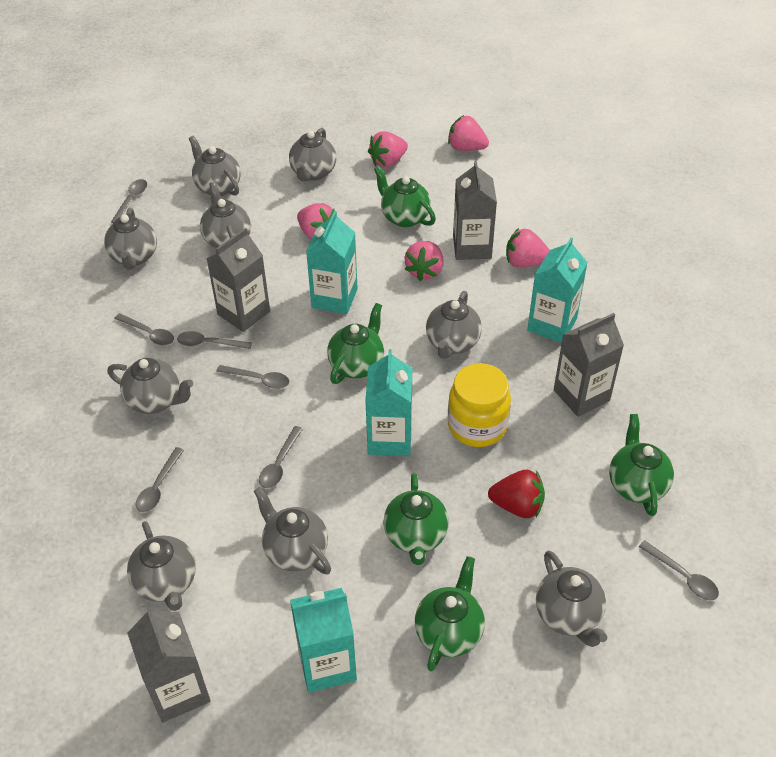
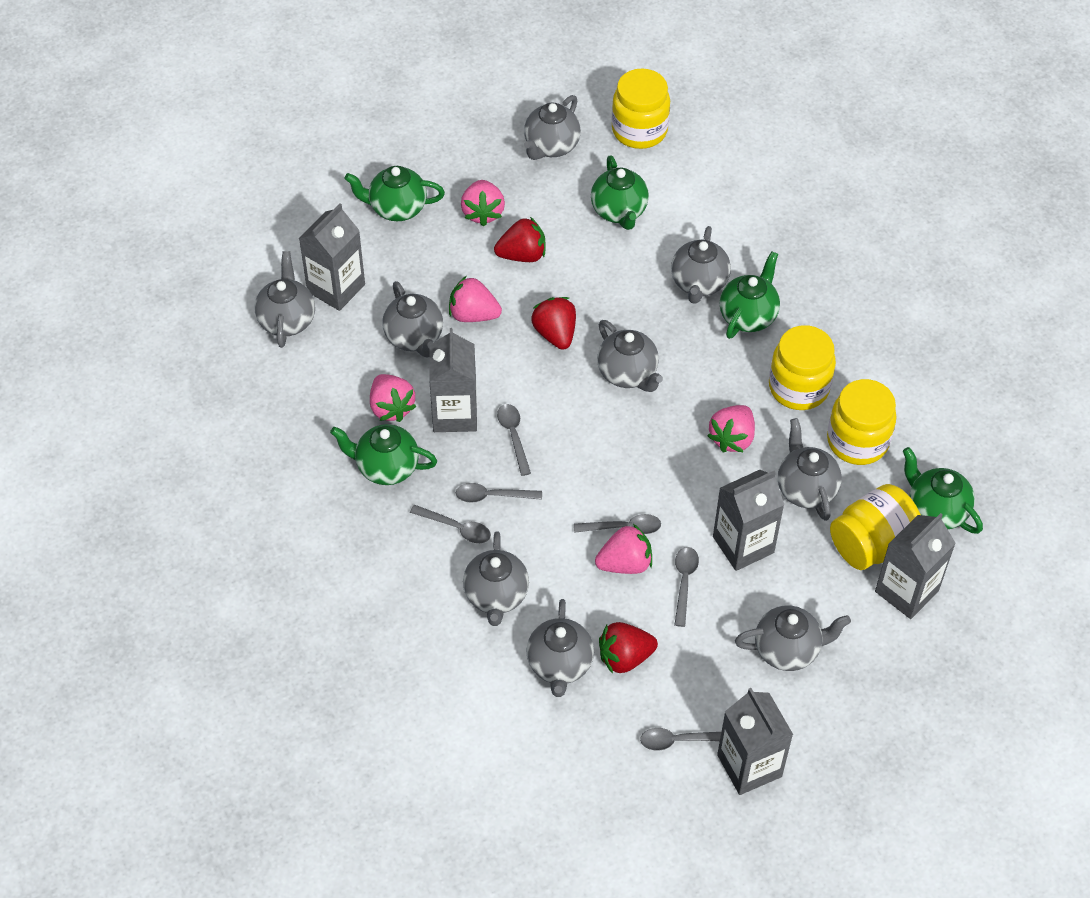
grey carton: [127,606,211,722] [206,228,270,332] [453,160,497,260] [554,313,624,417] = 4 -> [299,203,365,311] [429,328,477,432] [713,470,784,571] [717,688,793,795] [875,513,956,619] = 5
grey spoon: [111,179,147,223] [114,313,174,346] [136,447,184,512] [177,331,252,349] [216,365,289,389] [259,426,303,488] [639,540,719,600] = 7 -> [410,505,491,543] [456,483,542,503] [497,404,531,476] [574,514,661,534] [640,728,721,751] [674,547,699,627] = 6
red strawberry: [488,470,545,518] = 1 -> [494,217,546,262] [531,297,576,350] [599,622,658,674] = 3
turquoise carton: [290,588,357,692] [306,211,358,314] [365,349,412,456] [527,238,588,343] = 4 -> none = 0
yellow jar: [448,363,511,447] = 1 -> [612,69,670,149] [769,325,836,410] [827,379,897,465] [830,484,921,570] = 4

